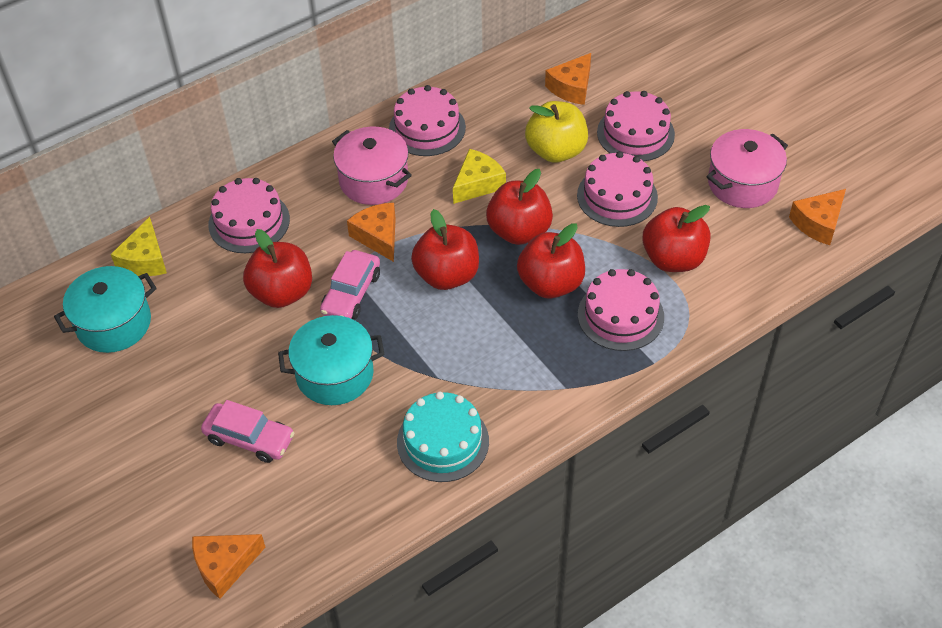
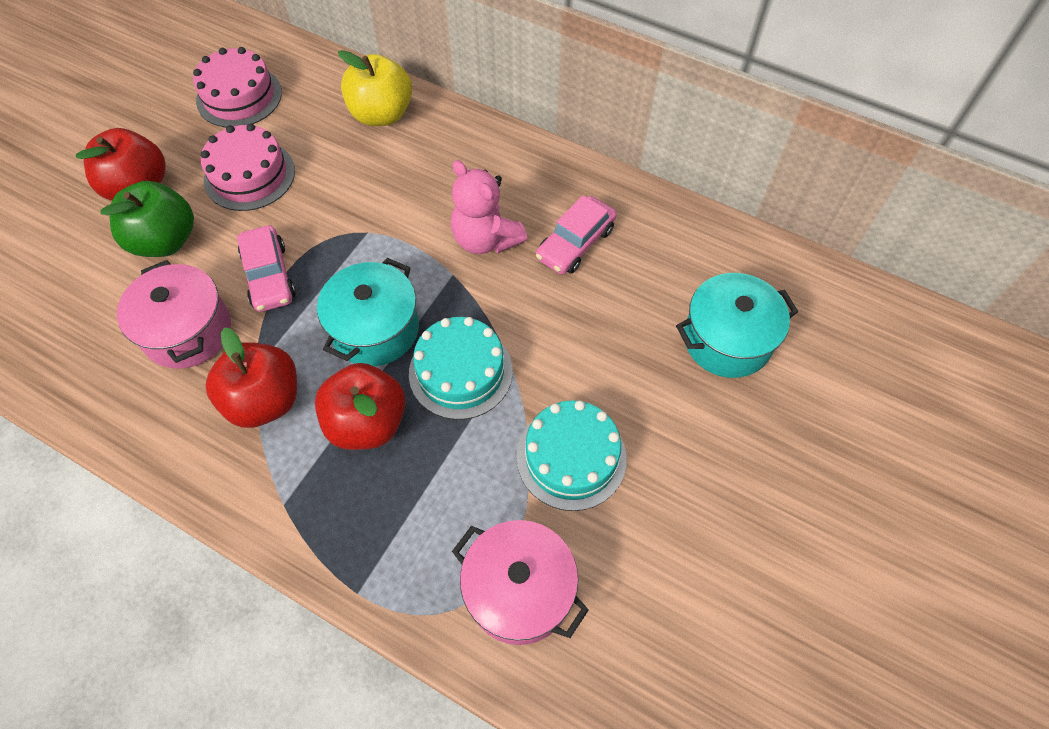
green apple: none = 0 -> [100,181,194,257] = 1
orange cheese: [192,534,265,599] [347,203,396,262] [545,53,591,105] [789,189,846,245] = 4 -> none = 0
pink cake: [208,178,290,253] [389,85,466,156] [577,151,658,227] [578,269,664,351] [597,91,675,161] = 5 -> [193,47,282,128] [201,124,295,211] = 2
pink teddy bear: none = 0 -> [451,160,527,254] = 1
red apple: [243,229,312,308] [411,209,479,290] [486,169,553,245] [517,223,585,298] [642,205,711,272] = 5 -> [76,128,166,201] [206,327,297,428] [315,363,406,450] = 3
turquoise cake: [397,392,489,482] = 1 -> [409,317,513,420] [517,400,627,511] = 2
yellow cheese: [111,217,167,276] [453,149,506,204] = 2 -> none = 0

